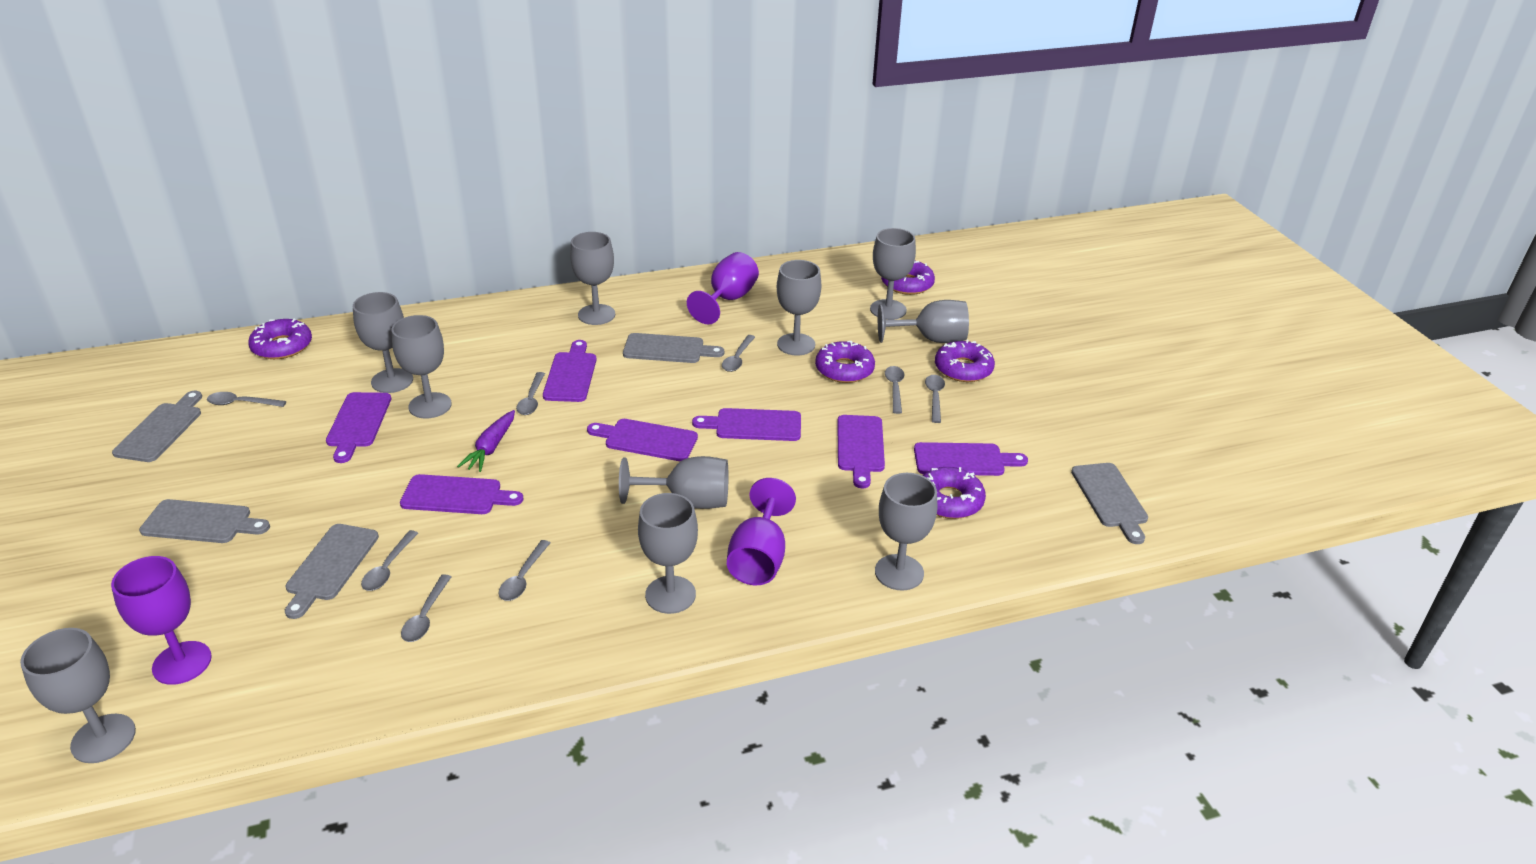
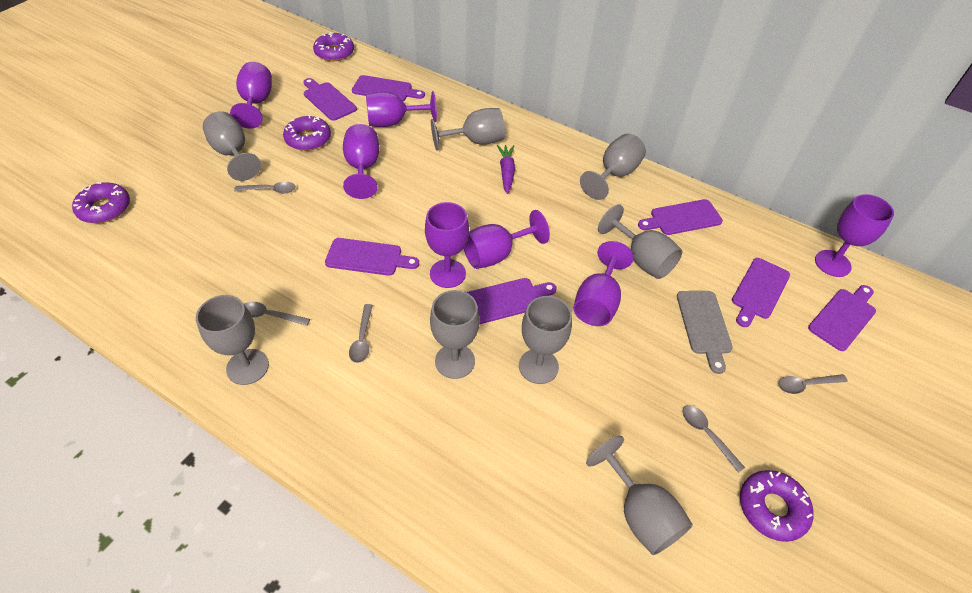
grey cutting board: [112,391,202,462] [139,499,270,543] [285,524,379,619] [623,333,724,363] [1071,463,1148,544] = 5 -> [677,291,733,374] = 1
grey goblet: [20,628,136,763] [353,292,413,393] [392,315,452,418] [570,232,615,325] [619,456,728,509] [638,493,698,614] [777,260,821,356] [870,228,916,320] [875,473,937,591] [878,300,969,343] = 10 -> [196,295,269,385] [203,111,261,181] [430,290,480,379] [431,108,505,151] [519,296,572,384] [580,134,646,200] [586,436,693,555] [598,204,682,279] = 8
grey spoon: [207,392,286,407] [361,530,418,591] [401,574,451,642] [498,540,550,601] [516,372,545,415] [722,335,755,372] [885,366,905,414] [925,375,945,423] = 8 -> [234,181,296,193] [244,302,310,326] [349,304,373,363] [682,405,745,473] [779,374,848,394] = 5
purple donut: [248,319,312,359] [815,341,875,383] [881,261,935,295] [923,467,986,519] [935,340,995,382] = 5 -> [72,182,130,223] [283,115,331,151] [313,32,354,61] [740,470,814,542] = 4
purple goblet: [111,556,212,685] [687,252,759,325] [727,478,796,585] = 3 -> [230,62,272,129] [343,124,379,199] [366,91,437,127] [425,202,469,288] [464,210,550,269] [573,241,633,326] [815,194,894,277] = 7

